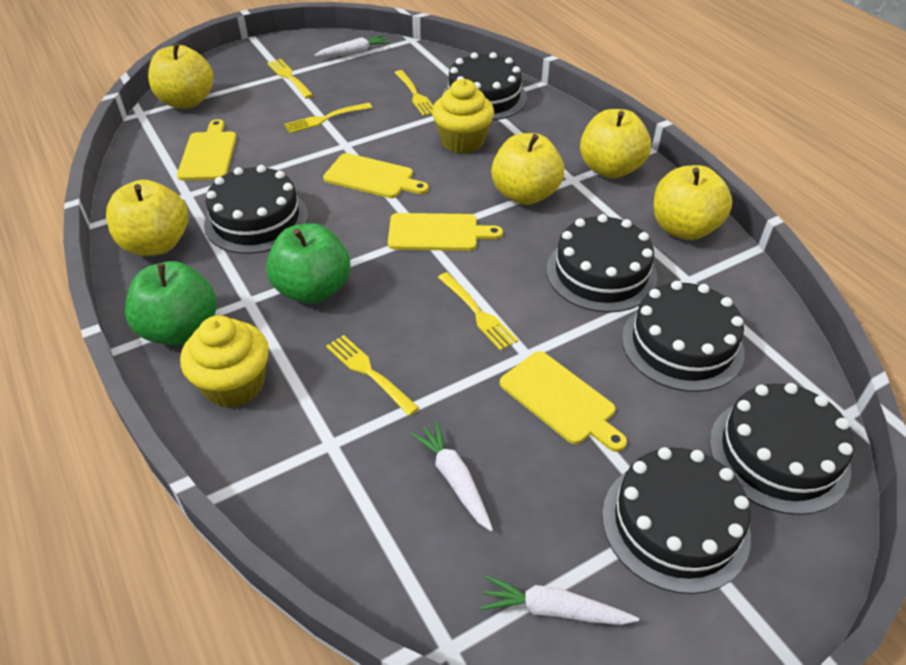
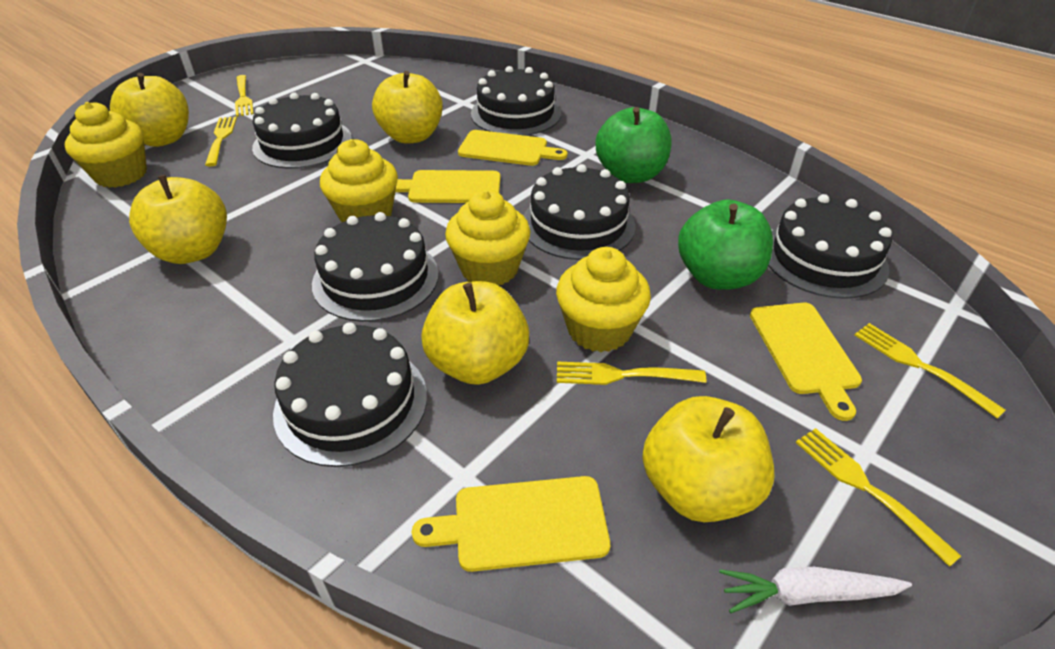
white carrot: [314,35,390,57] [410,421,493,532] [481,575,639,625] = 3 -> [719,567,912,613] = 1
yellow cupcake: [180,315,269,408] [432,79,494,154] = 2 -> [65,102,147,188] [320,139,398,222] [445,189,530,285] [556,247,651,352] = 4

